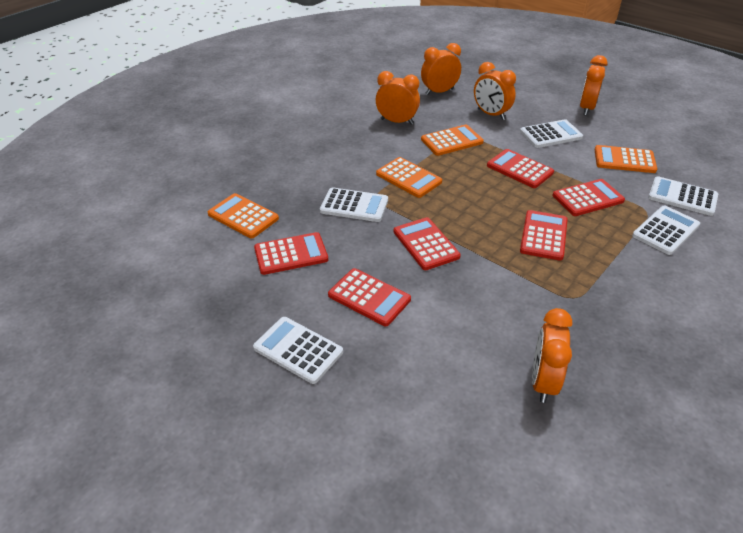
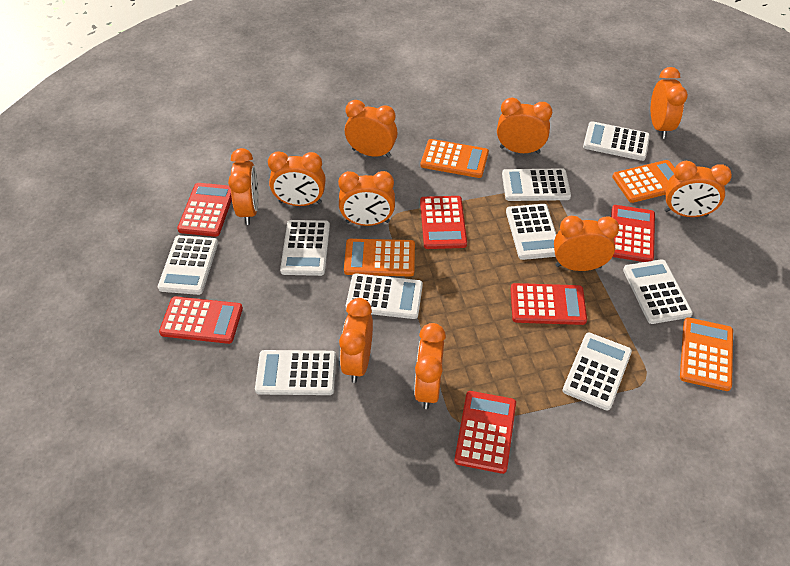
orange clock: [375,71,420,125] [421,43,461,95] [474,62,516,120] [532,308,572,403] [580,55,608,115] = 5 -> [228,148,259,225] [268,151,326,206] [338,171,395,226] [339,298,373,383] [345,100,398,158] [414,323,446,409] [497,97,552,154] [554,216,619,271] [651,67,688,139] [664,161,732,217] = 10
white calculator: [253,317,343,384] [320,187,388,222] [520,119,583,148] [632,206,700,255] [648,176,718,216] = 5 -> [158,235,218,295] [255,350,336,395] [280,220,330,276] [346,273,423,319] [502,168,571,201] [506,204,557,260] [563,332,632,411] [583,121,650,161] [623,259,693,324] = 9

